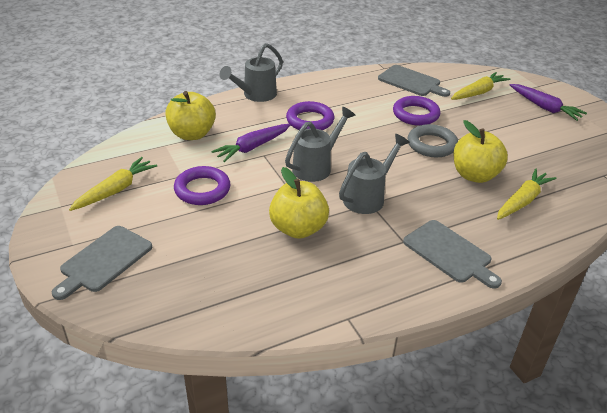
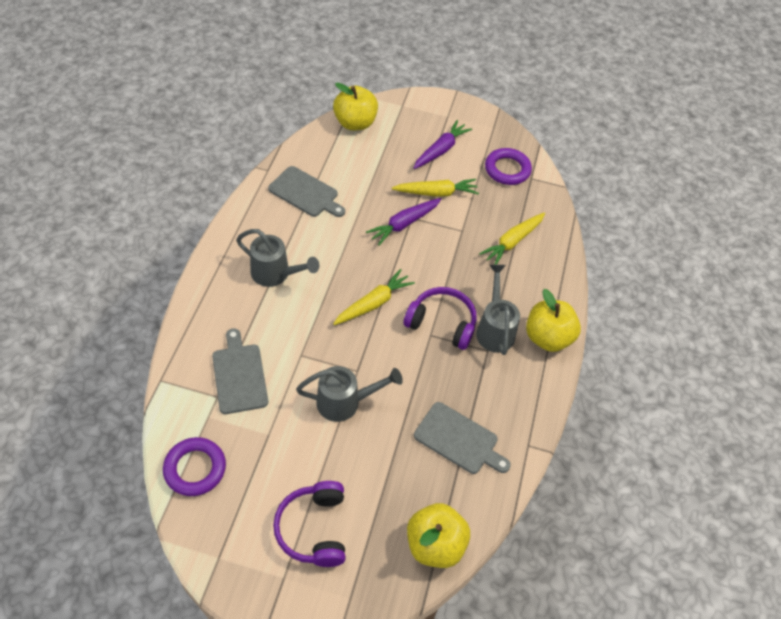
grey ring: [407,124,458,158] = 1 -> none = 0
purple headphones: none = 0 -> [273,481,346,567] [404,287,477,350] = 2
purple ring: [174,166,231,205] [286,101,334,130] [393,96,440,126] = 3 -> [163,437,226,496] [485,148,532,185] = 2

